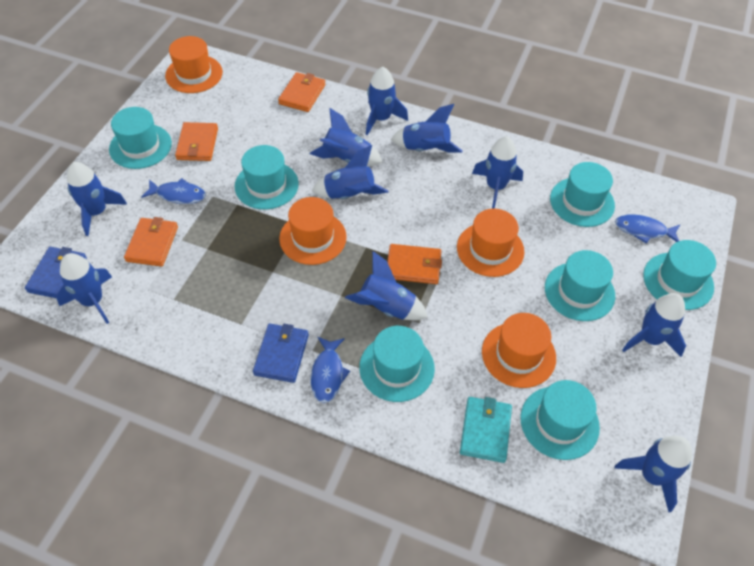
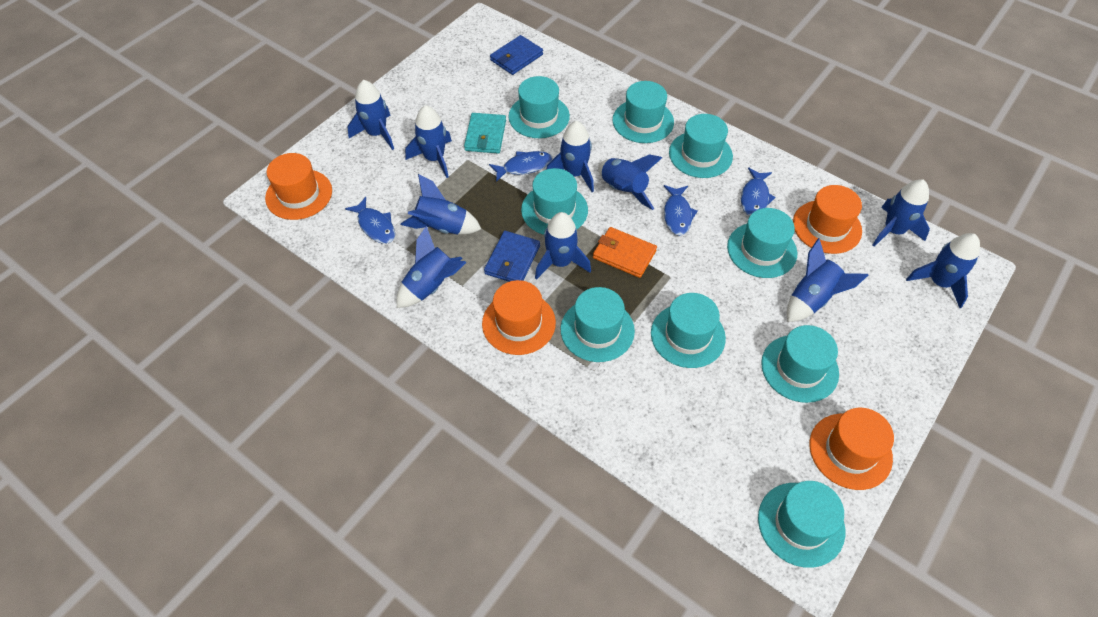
blue fish: [141,178,206,204] [311,337,350,403] [615,214,680,244] = 3 -> [345,197,395,244] [489,151,552,182] [664,185,698,236] [741,168,776,216] = 4
orange wallet: [124,217,178,266] [175,122,218,161] [278,72,325,112] [387,244,442,284] = 4 -> [593,227,657,278] = 1
turquoise hat: [109,107,172,169] [235,145,299,209] [359,326,435,402] [520,380,600,460] [545,250,615,321] [550,162,615,227] [643,240,716,310] = 7 -> [508,76,570,138] [521,168,588,235] [561,287,635,362] [613,81,674,143] [651,293,726,368] [669,114,733,178] [727,208,797,278] [758,481,845,568] [761,325,839,403] = 9

